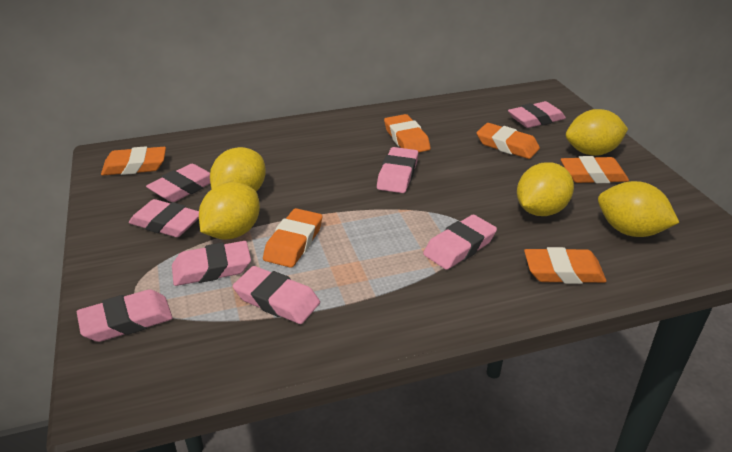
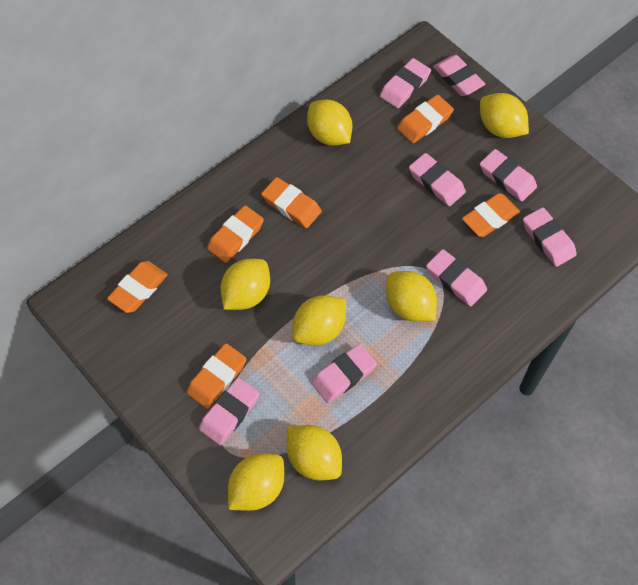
yellow lemon: [199,182,260,239] [210,147,266,192] [517,162,574,216] [566,109,628,156] [598,181,679,237] = 5 -> [221,259,270,310] [228,453,284,511] [286,425,342,480] [292,295,346,345] [307,99,352,146] [386,271,437,322] [480,93,529,138] = 7

